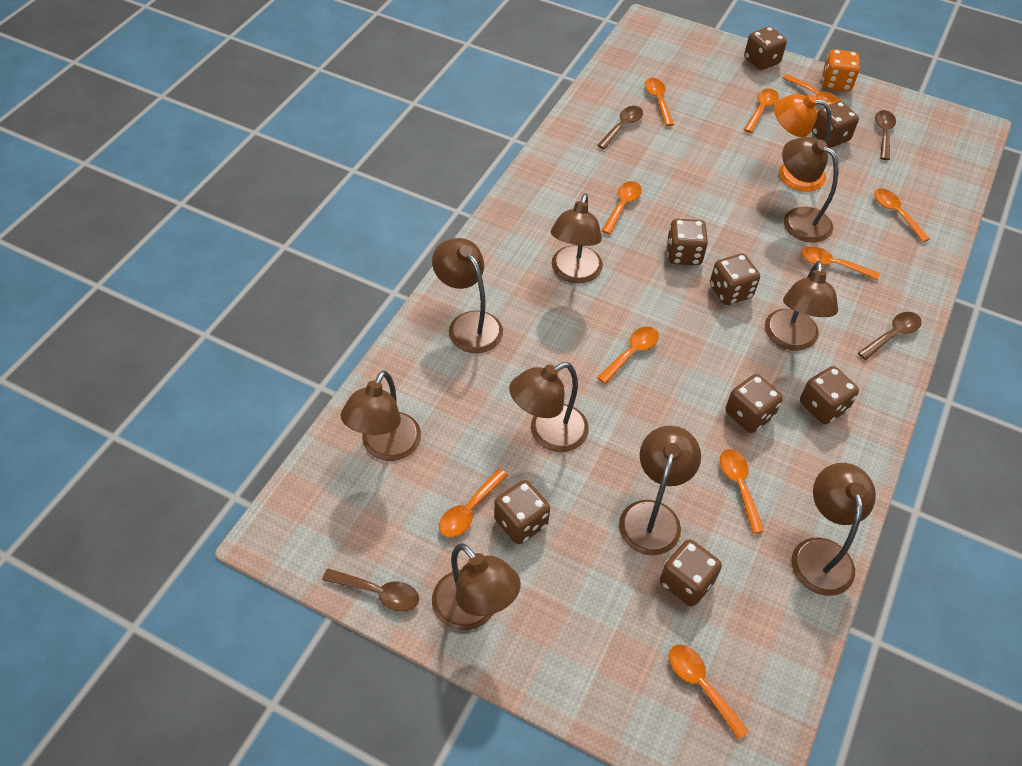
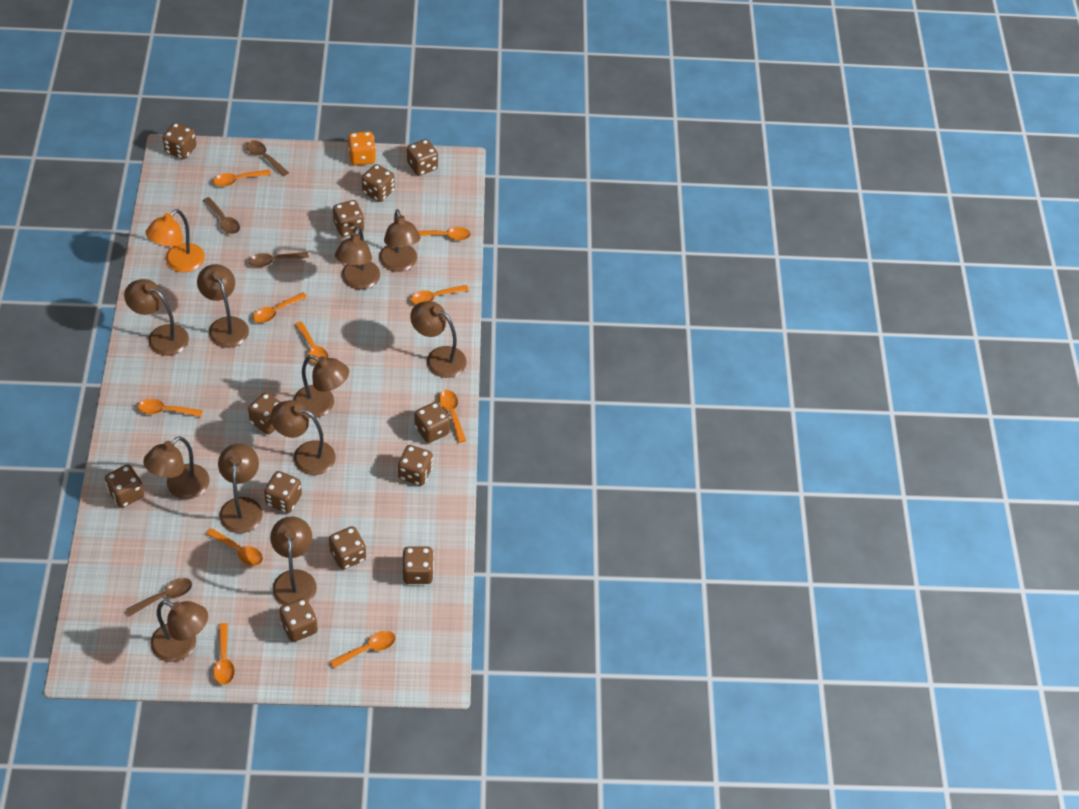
brown dice: [494,480,550,544] [660,539,722,606] [666,219,708,265] [710,253,760,305] [725,374,783,433] [744,27,787,70] [800,366,859,424] [812,101,859,148] = 8 -> [105,465,144,508] [163,123,196,159] [248,392,280,434] [264,471,302,513] [279,598,318,642] [329,526,366,569] [333,200,364,237] [362,164,395,202] [398,445,433,486] [402,546,434,584] [407,139,438,176] [415,402,450,443] = 12
brown lamp: [341,370,421,461] [432,238,503,353] [432,544,521,631] [509,362,589,452] [551,193,603,284] [619,426,701,555] [765,261,838,351] [782,137,839,243] [791,463,876,596] = 9 -> [124,279,189,356] [143,436,210,499] [150,600,208,662] [197,264,249,348] [218,443,263,533] [270,516,317,605] [271,400,336,475] [294,355,349,418] [335,227,380,290] [379,209,421,272] [410,301,467,378] = 11

